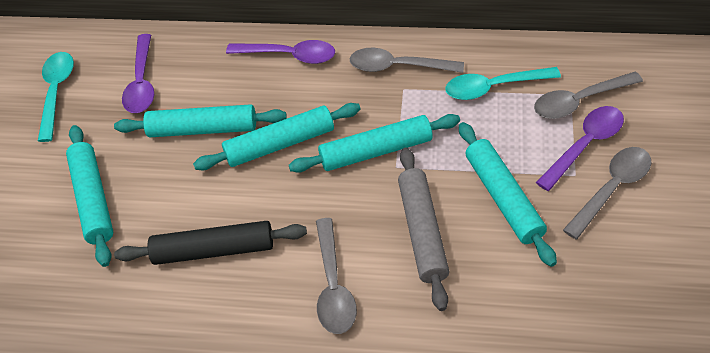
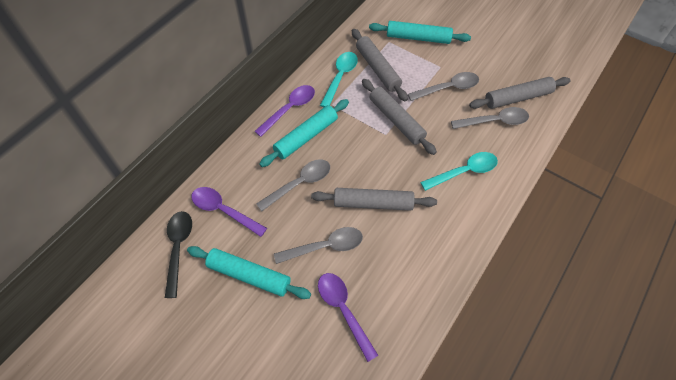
black rolling pin: [114,221,307,265] = 1 -> none = 0
black spoon: none = 0 -> [165,211,192,298] = 1
grey rolling pin: [398,147,449,311] = 1 -> [311,188,437,211] [352,29,408,101] [362,79,437,155] [469,77,571,109] = 4
turquoise rolling pin: [66,125,113,267] [114,104,287,137] [193,103,361,170] [289,114,460,173] [459,122,557,267] = 5 -> [187,246,311,299] [259,99,349,167] [369,21,471,44] = 3

